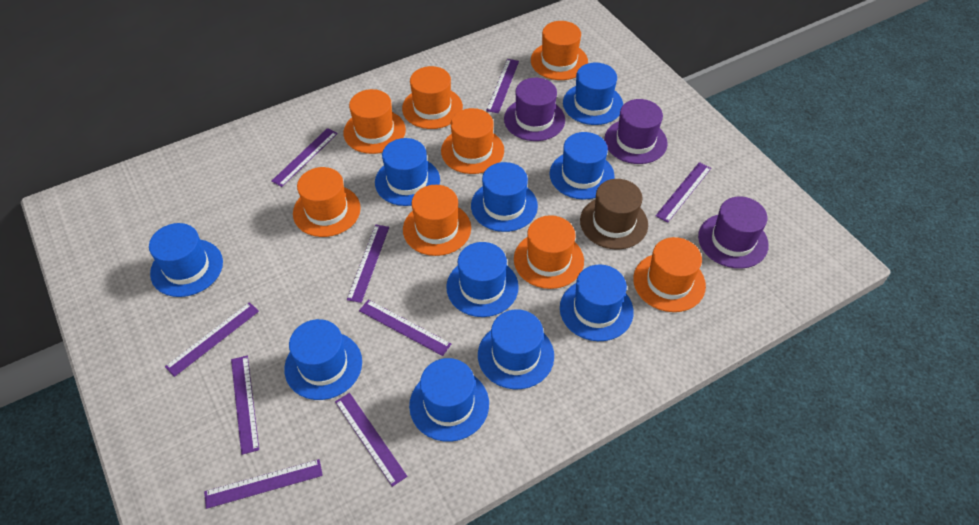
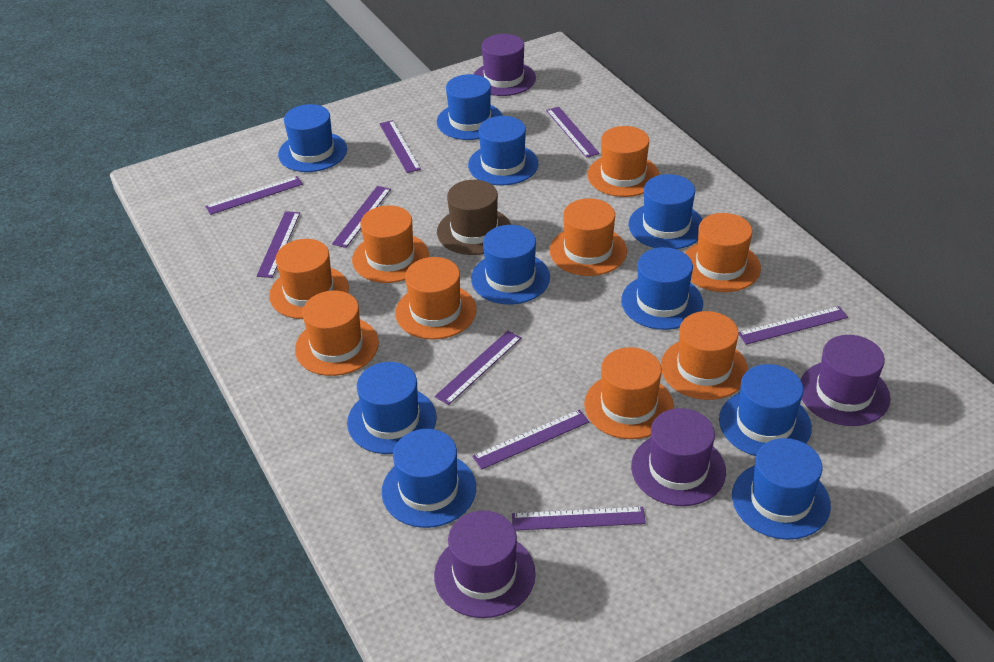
orange hat: [293,167,361,237] [343,89,406,154] [402,66,463,129] [403,185,471,256] [441,108,504,174] [514,215,584,289] [531,21,588,80] [633,237,706,312] = 8 -> [269,239,349,319] [295,291,379,376] [352,205,429,283] [395,257,476,340] [550,198,627,276] [584,347,674,439] [587,126,659,197] [661,311,748,400] [685,213,761,292] = 9
purple hat: [504,78,565,141] [604,99,668,164] [698,197,769,269] = 3 -> [434,511,536,618] [474,34,536,96] [631,408,726,506] [800,335,890,426] = 4

